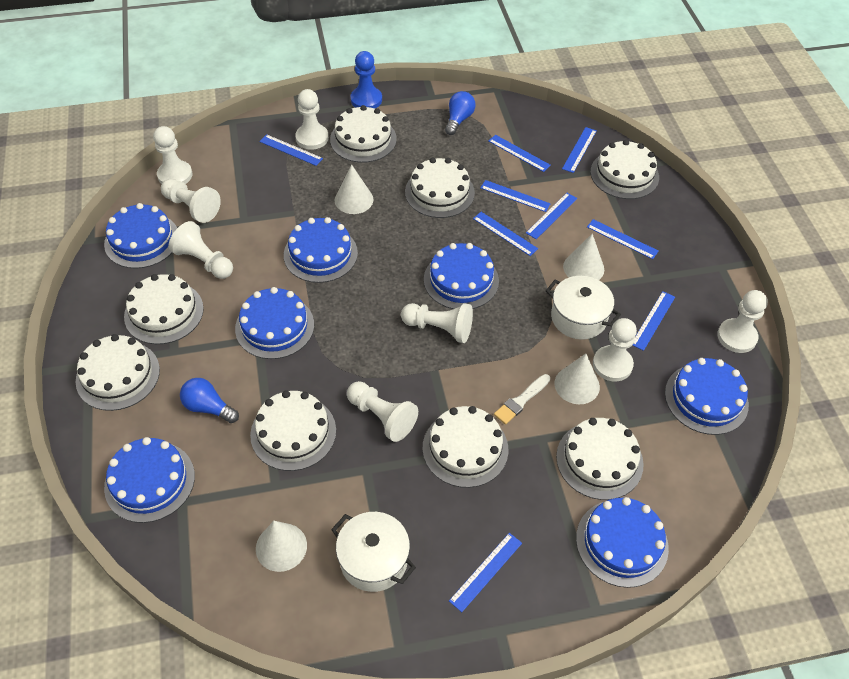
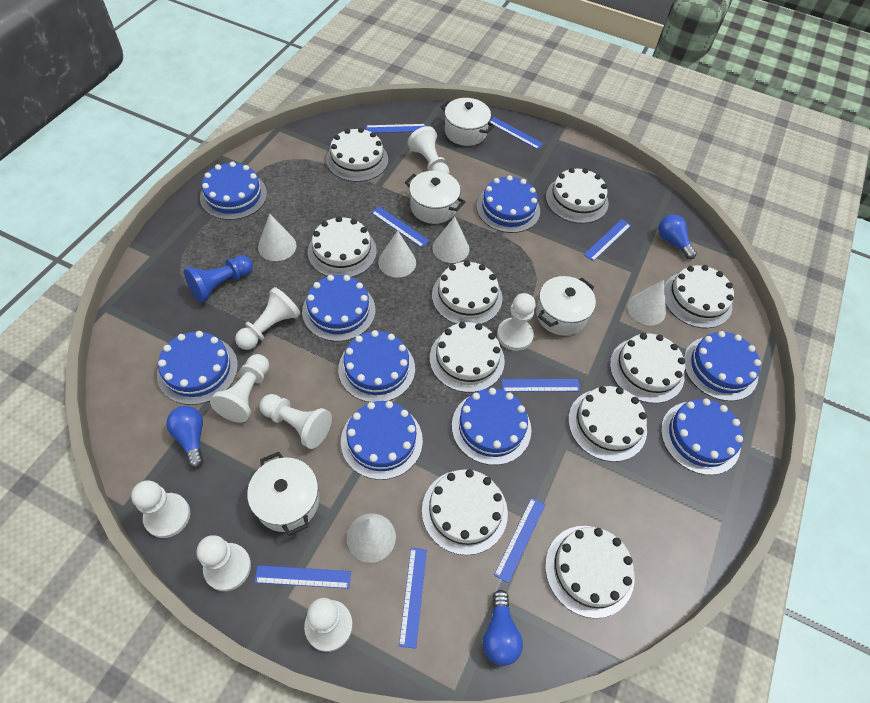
blue cake: [104,203,177,268] [104,437,195,523] [235,287,314,359] [284,217,358,283] [424,243,499,309] [576,497,669,588] [665,358,749,435] = 7 -> [157,331,238,405] [200,162,267,220] [302,275,375,341] [338,330,415,402] [341,401,423,480] [452,388,531,465] [476,175,540,233] [661,399,743,475] [684,331,761,401] = 9
blue light bulb: [180,378,239,423] [445,91,476,135] = 2 -> [166,406,204,468] [483,590,523,666] [658,214,697,259] = 3
blue ruler: [259,134,323,166] [449,533,522,612] [473,212,538,256] [480,180,551,212] [489,135,551,172] [526,193,577,239] [562,127,597,173] [587,219,659,259] [633,291,675,351] = 9 -> [254,565,351,589] [366,124,426,133] [371,206,430,248] [399,548,427,649] [489,117,543,149] [494,497,545,584] [501,379,580,392] [584,219,631,261] = 8
white brush: [494,374,550,425] = 1 -> none = 0
white cake: [76,334,160,411] [124,274,204,344] [250,390,336,471] [330,105,397,163] [405,158,475,218] [422,406,508,488] [556,418,644,500] [590,140,659,199] = 8 -> [308,216,377,277] [326,128,388,182] [422,469,508,555] [430,322,505,393] [432,261,502,324] [545,526,635,618] [546,168,609,224] [568,386,647,462] [610,333,685,403] [664,265,734,328] = 10
white cone: [256,521,307,572] [334,164,373,214] [554,354,600,404] [563,234,604,280] = 4 -> [258,214,297,261] [347,513,396,563] [378,230,416,278] [432,216,469,263] [627,280,666,325] = 5
white pot: [331,512,416,592] [546,276,621,340] = 2 -> [247,452,319,536] [405,171,465,224] [441,98,495,146] [536,276,596,336] = 4

